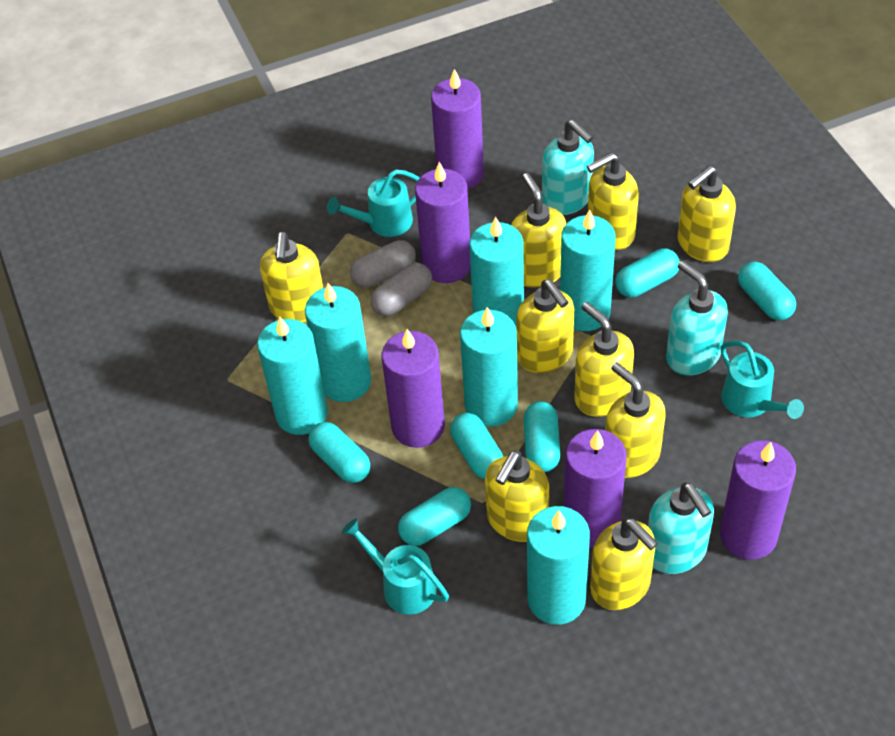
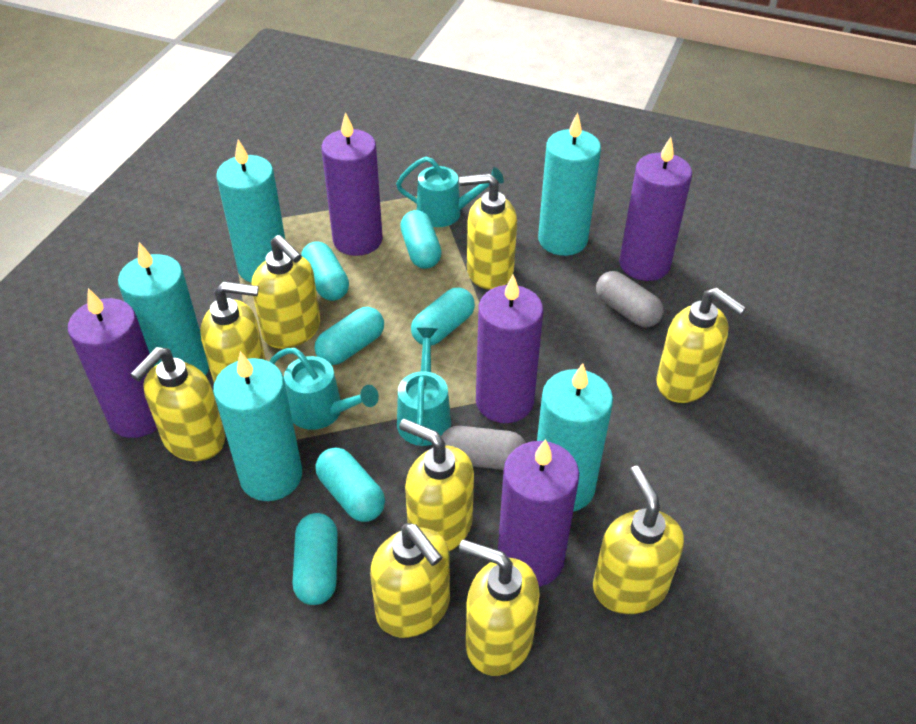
turquoise candle: [257,316,328,435] [305,283,371,402] [460,307,518,427] [469,217,524,331] [527,506,590,625] [560,209,616,331] = 6 -> [118,242,209,376] [213,351,302,501] [216,139,285,283] [537,363,613,512] [538,112,601,256] = 5
turquoise soap dispenser: [542,120,594,215] [648,482,714,574] [666,261,728,375] = 3 -> none = 0

